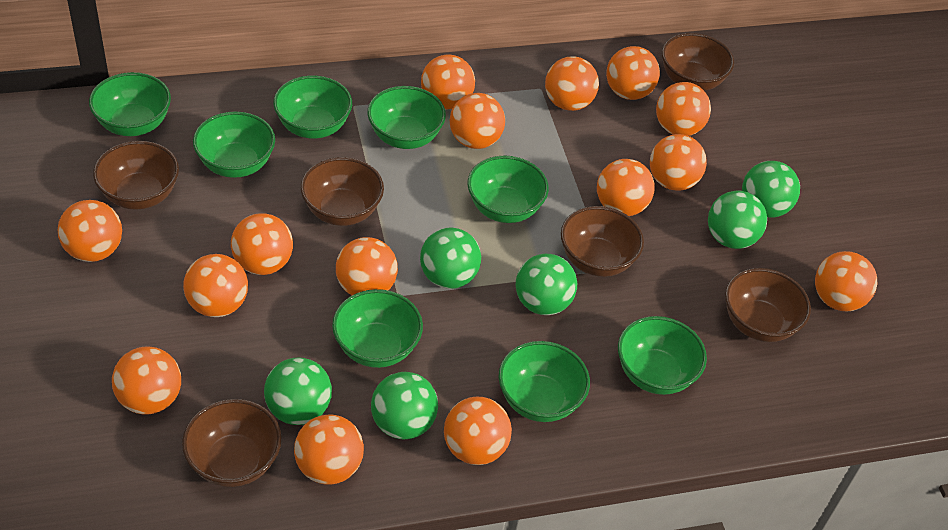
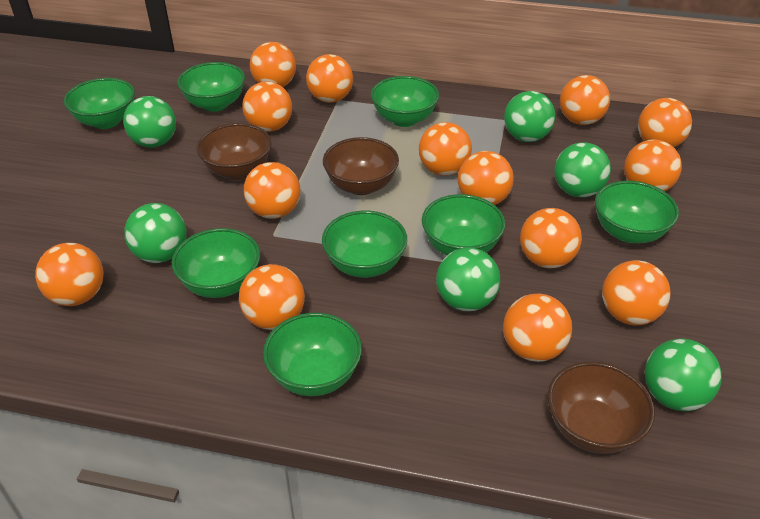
brown bowl: [93,141,179,209] [182,399,282,487] [301,157,384,226] [561,206,644,277] [662,33,734,91] [725,268,811,342] = 6 -> [196,123,272,179] [323,137,399,195] [548,362,655,454] = 3
orange ball: [58,200,122,262] [112,347,181,415] [183,254,248,317] [231,213,293,275] [294,415,364,485] [336,237,398,295] [421,54,475,109] [444,396,512,465] [450,93,505,149] [545,56,599,111] [597,159,654,216] [606,46,660,100] [650,134,707,191] [656,82,711,136] [815,251,877,312] = 15 -> [35,243,104,306] [239,264,305,330] [242,81,292,132] [244,162,301,219] [250,42,296,87] [306,54,353,103] [419,122,472,176] [458,151,514,205] [503,294,572,362] [520,208,582,268] [560,75,610,125] [602,260,670,325] [624,139,682,191] [638,98,692,147] = 14

